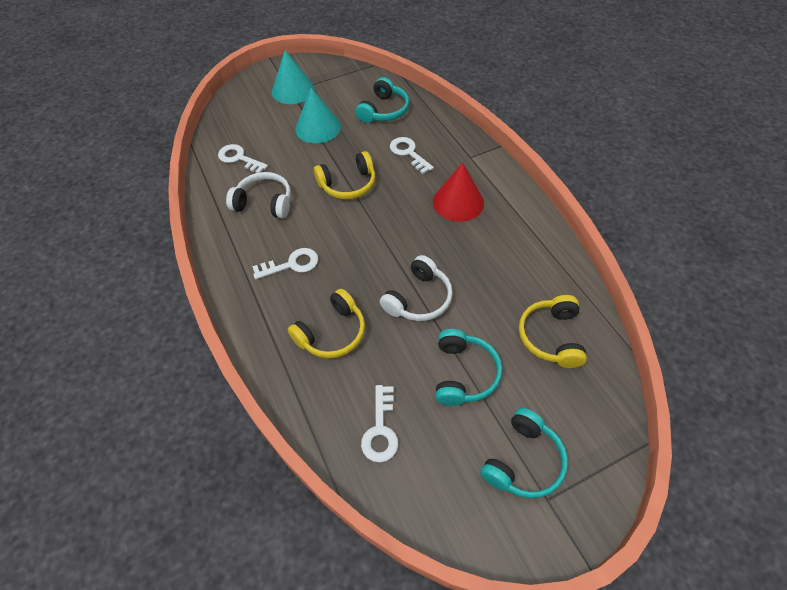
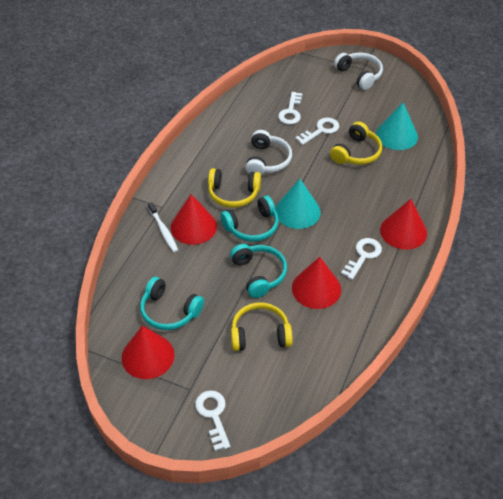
red cone: [433,163,484,222] = 1 -> [122,325,174,379] [171,194,217,245] [292,257,341,309] [380,199,427,250] = 4
white toothbrush: none = 0 -> [148,202,178,253] = 1

